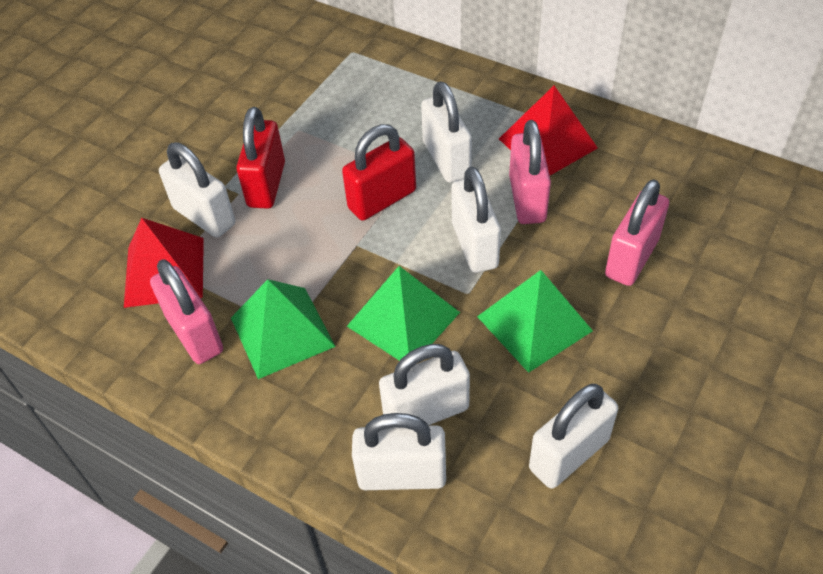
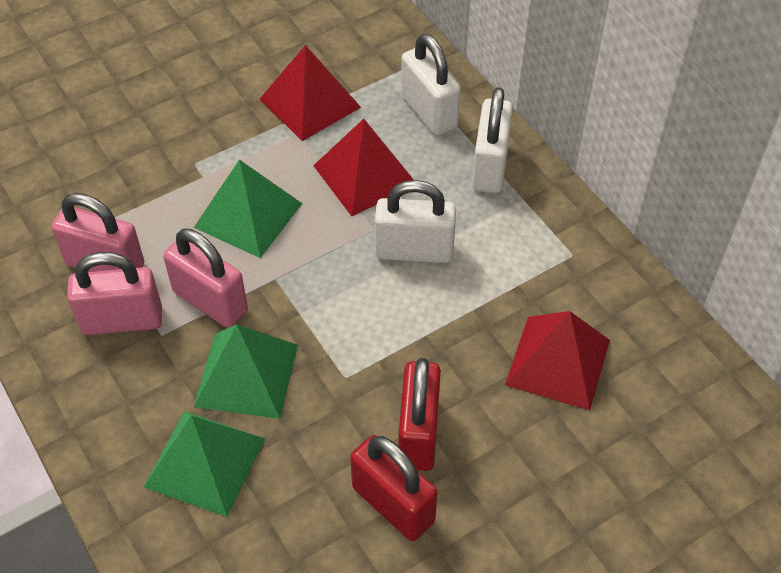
red pyramid: [124,218,204,308] [499,86,598,175] = 2 -> [260,45,361,141] [313,119,414,216] [505,311,610,410] = 3
white padlock: [159,142,235,238] [352,413,446,490] [379,344,470,425] [421,81,472,183] [451,167,501,273] [529,384,618,489] = 6 -> [375,180,456,263] [401,34,461,136] [472,87,513,193] = 3

